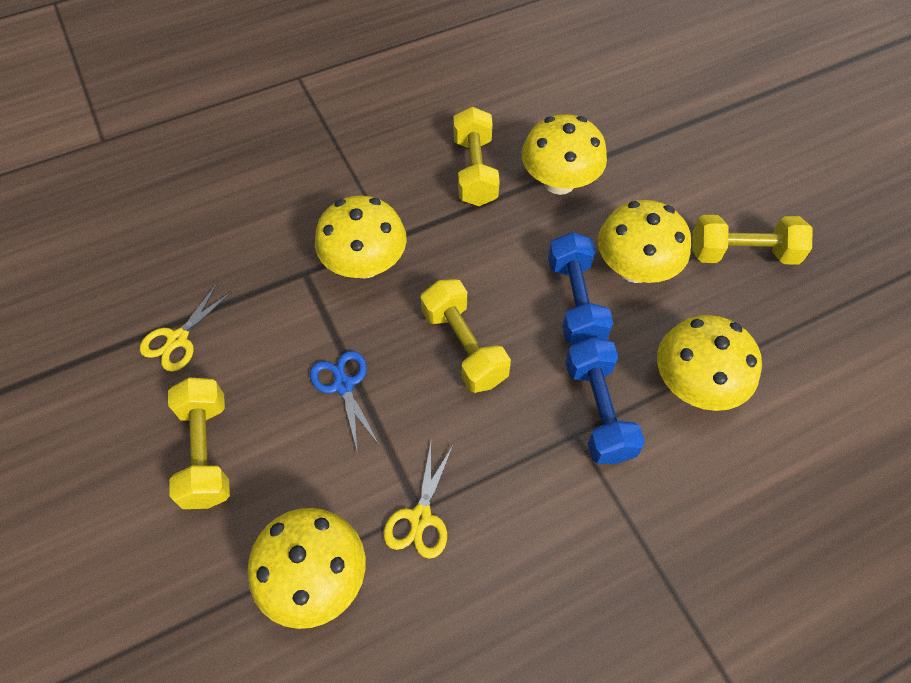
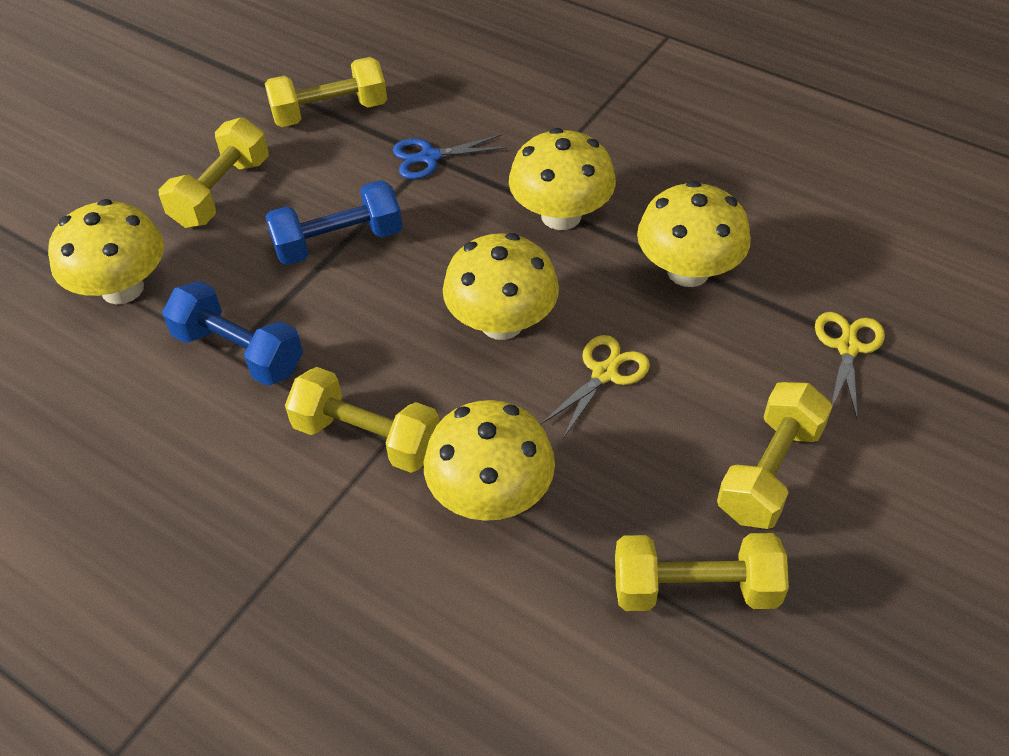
yellow dumbbell: [168,377,230,509] [421,279,511,393] [453,107,500,206] [692,215,813,265] = 4 -> [159,117,269,228] [265,57,387,127] [285,367,439,473] [615,533,789,611] [717,382,833,529] = 5

